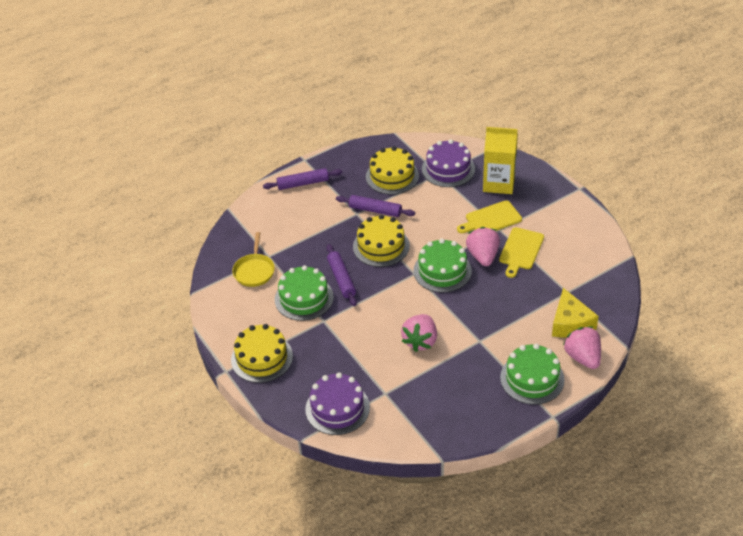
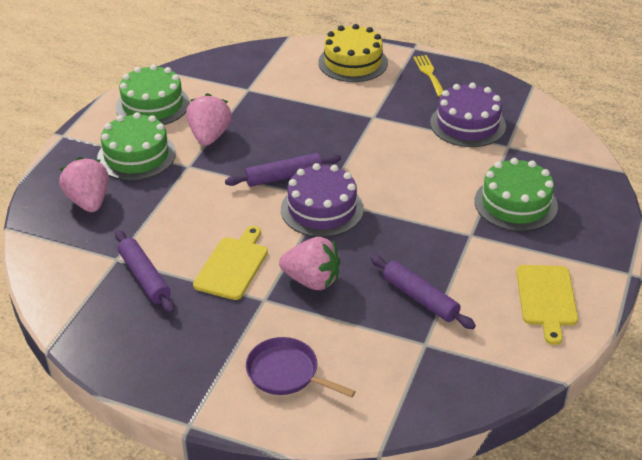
purple pan: none = 0 -> [246,337,356,398] = 1
yellow cake: [231,324,293,383] [353,214,410,267] [366,146,419,195] = 3 -> [318,24,388,82] = 1
yellow carton: [483,127,518,194] = 1 -> none = 0
yellow cheese: [552,288,599,338] = 1 -> none = 0
yellow fork: none = 0 -> [413,55,444,97] = 1
yellow pan: [232,232,275,287] = 1 -> none = 0

